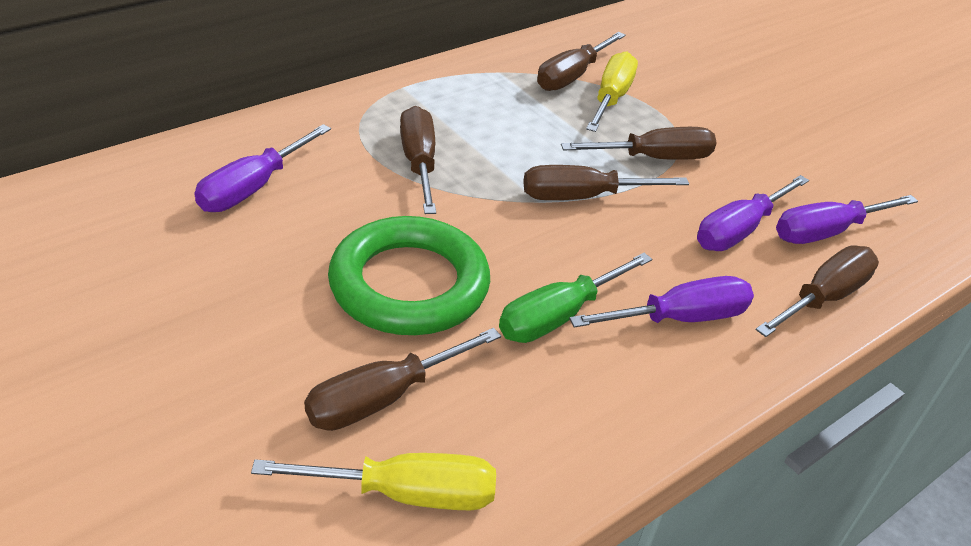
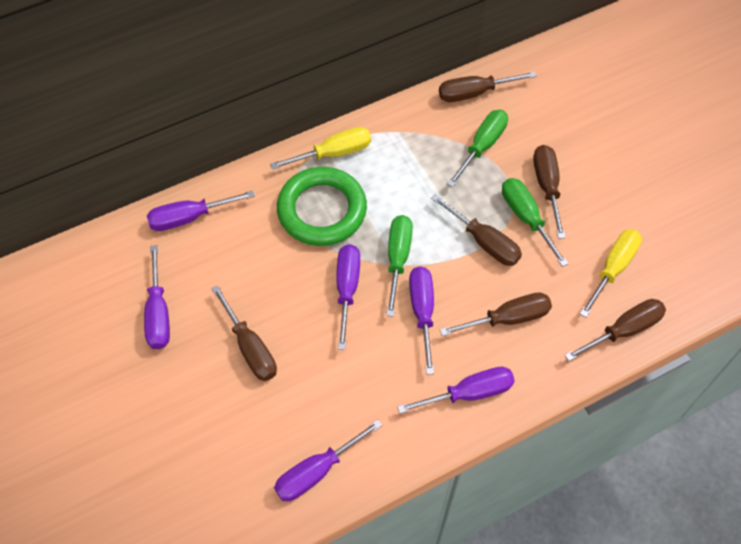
green screwdriver: [499,253,652,343] = 1 -> [386,215,413,317] [447,110,508,187] [502,178,569,267] = 3
purple screwdriver: [194,124,331,212] [569,276,754,328] [697,175,809,251] [776,195,918,244] = 4 -> [144,245,170,349] [147,191,255,231] [274,419,383,501] [336,244,360,350] [397,366,515,414] [409,266,434,375] = 6

